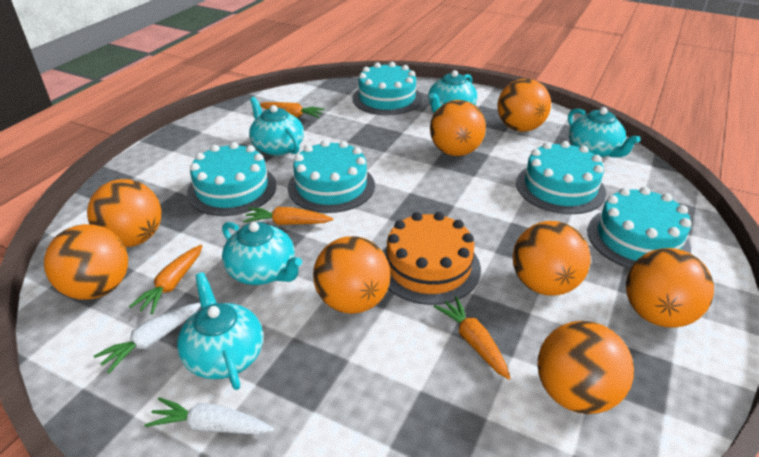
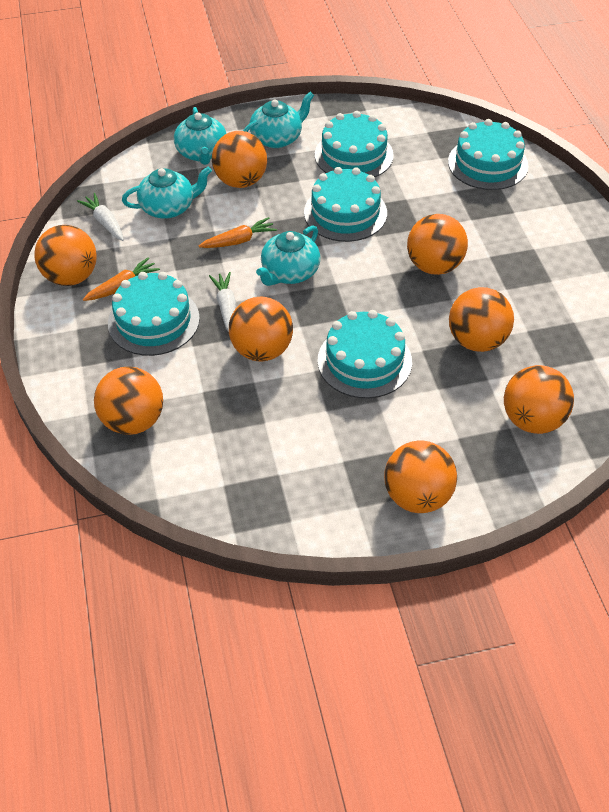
orange cake: [382,212,481,305] = 1 -> none = 0
orange carrot: [129,245,202,315] [243,207,333,225] [260,102,325,118] [434,296,510,379] = 4 -> [83,257,160,301] [199,217,277,248] = 2
turquoise teapot: [177,272,263,390] [222,222,302,285] [249,97,304,156] [428,70,477,113] [568,107,641,158] = 5 -> [122,167,212,219] [174,107,227,165] [243,92,314,148] [256,225,320,286] = 4

